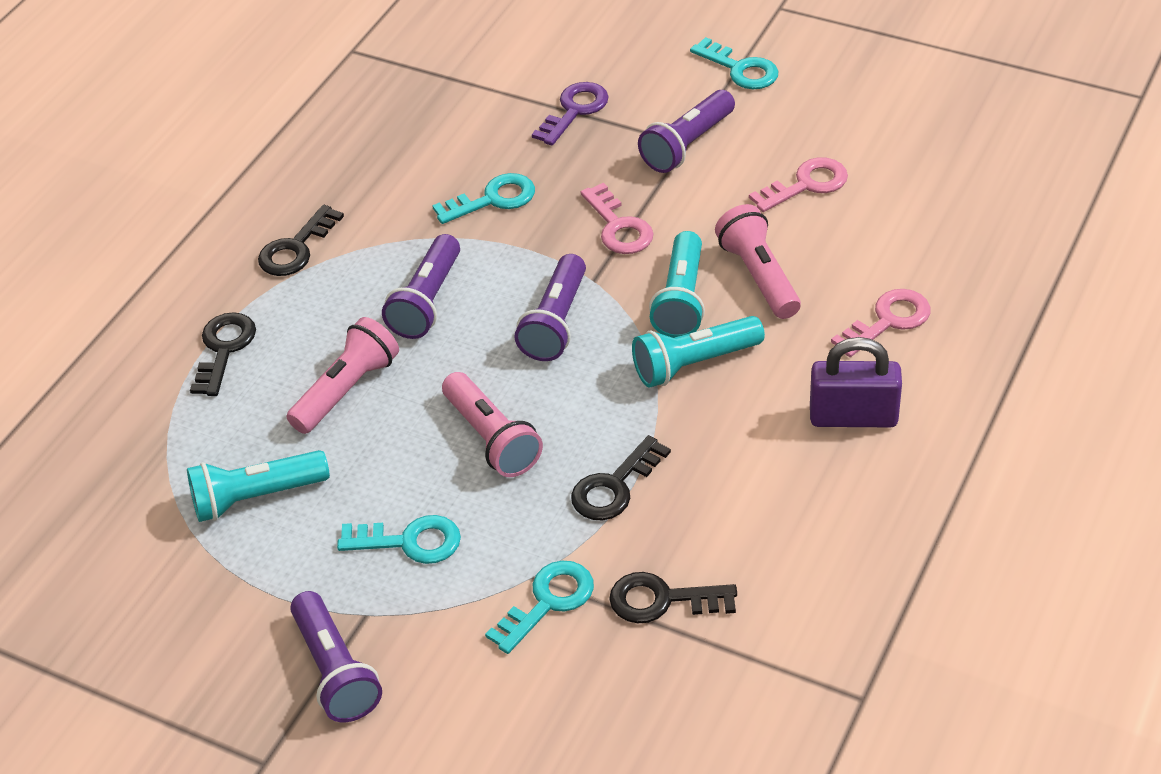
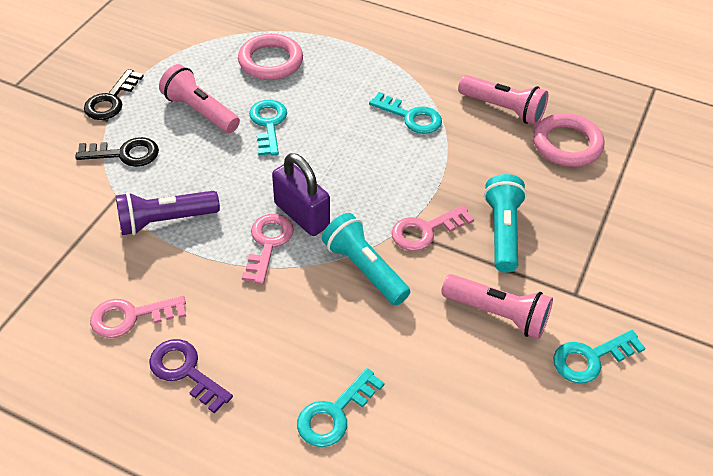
black key: [190,312,256,396] [258,205,344,276] [571,435,671,520] [609,572,737,623] = 4 -> [75,137,159,167] [84,69,144,120] = 2
pink ring: none = 0 -> [238,34,303,80] [533,113,604,167] = 2
purple flashlight: [290,591,382,722] [382,234,460,339] [514,254,586,361] [638,90,735,173] = 4 -> [116,191,220,235] = 1
turquoise flashlight: [187,450,330,522] [632,316,765,387] [649,231,705,338] = 3 -> [322,213,410,305] [484,174,527,273] = 2

